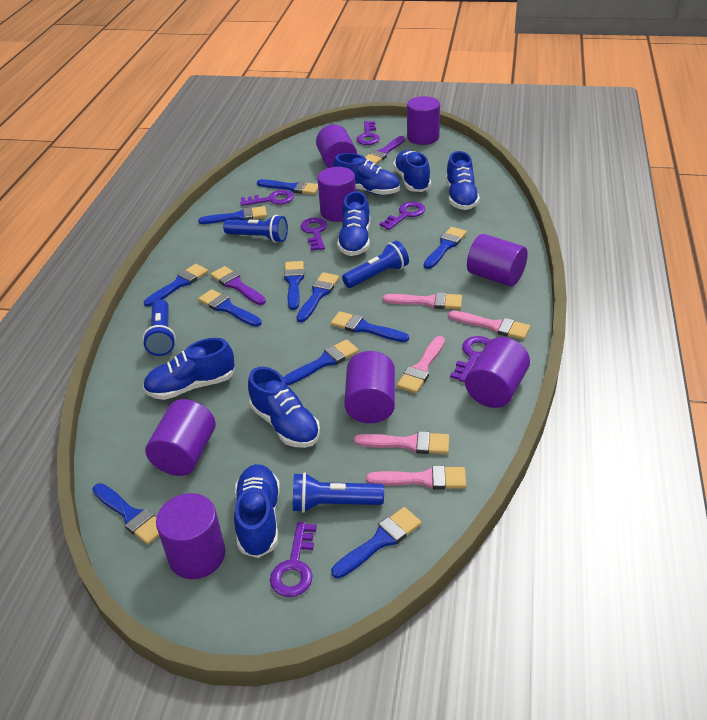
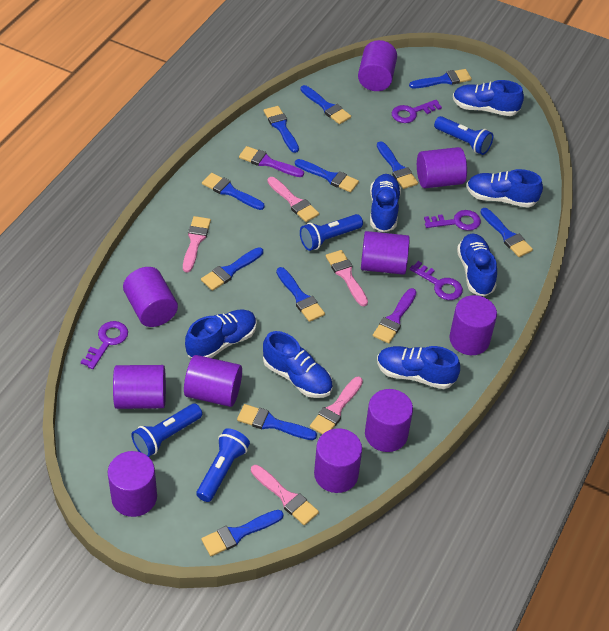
purple cylinder: [146,399,216,476] [156,493,225,579] [316,124,357,168] [317,167,356,222] [344,351,395,423] [407,96,440,145] [465,337,530,408] [467,234,528,287] = 8 -> [108,451,157,517] [113,365,166,409] [123,267,178,327] [184,355,242,407] [314,428,362,493] [358,40,397,91] [361,231,410,275] [365,389,413,452] [417,147,467,188] [449,295,497,355] = 10
purple key: [240,190,294,206] [270,522,317,597] [300,218,327,251] [357,121,380,145] [379,202,425,230] [450,336,490,382] = 6 -> [81,321,128,369] [392,100,442,123] [409,261,463,300] [424,210,481,231] = 4

